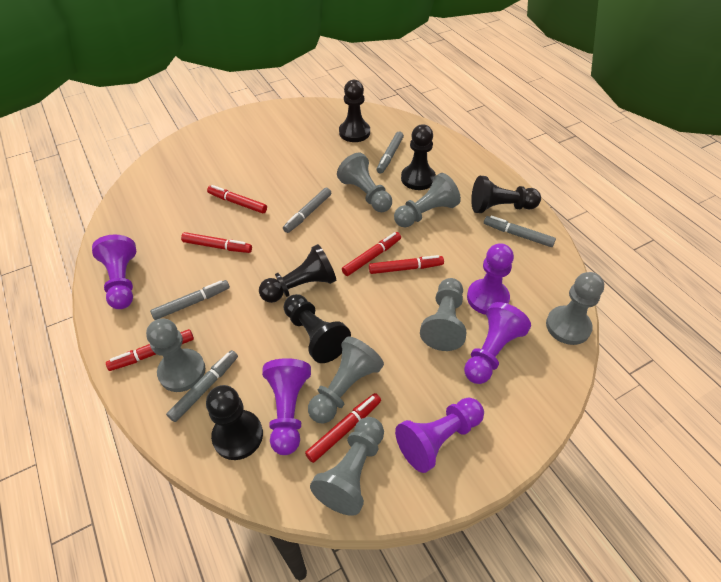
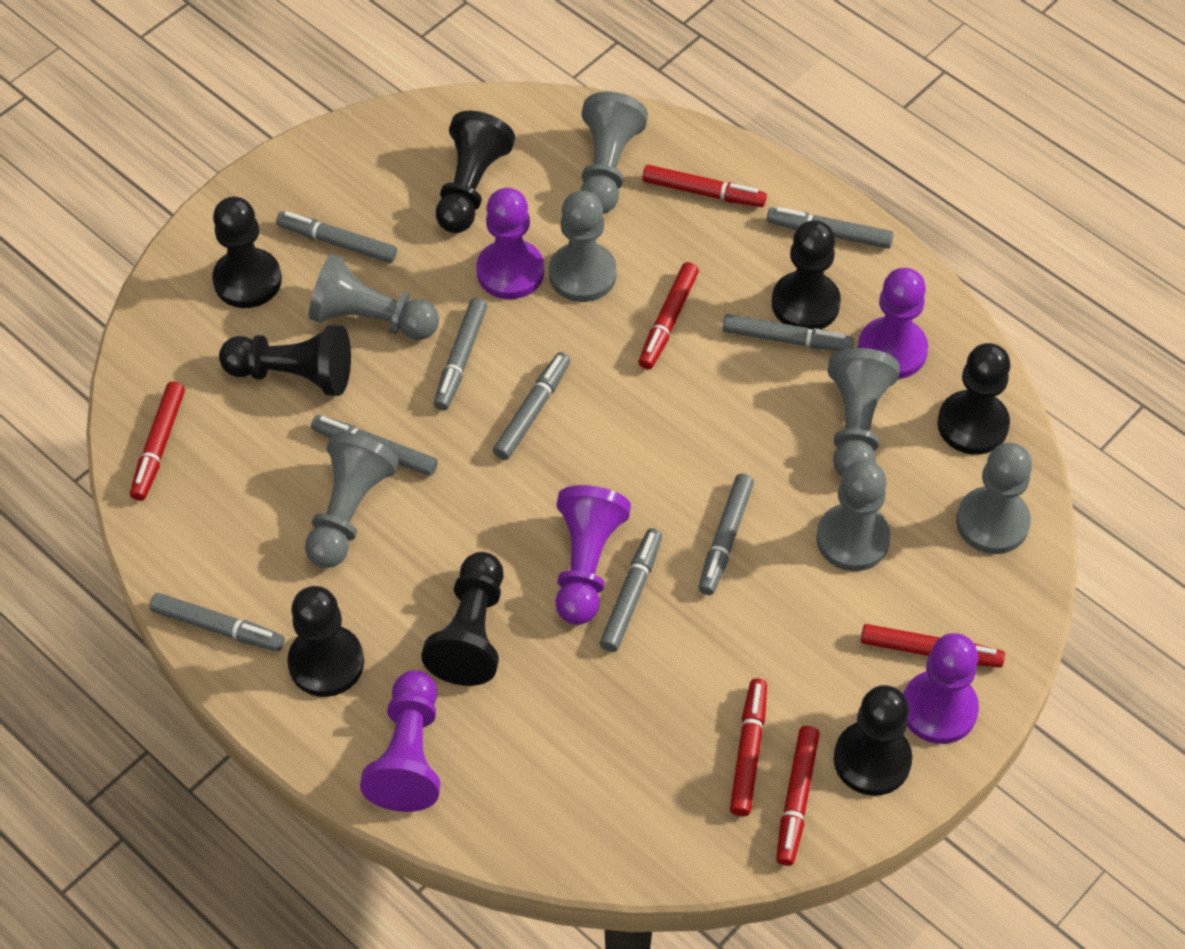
black pawn: [206,385,263,460] [259,244,336,303] [284,294,351,363] [339,80,370,142] [401,124,436,190] [471,176,541,213] = 6 -> [212,197,282,308] [219,325,351,396] [287,586,364,697] [421,552,504,686] [436,111,515,233] [772,220,841,330] [834,685,912,796] [937,343,1011,455] = 8
grey marker: [150,280,230,320] [166,350,238,422] [283,188,331,233] [376,132,404,174] [484,216,556,247] = 5 -> [149,593,285,651] [276,211,397,263] [311,415,438,476] [434,298,487,411] [493,352,570,460] [600,528,662,652] [698,474,754,595] [723,314,854,351] [767,207,894,249] = 9

